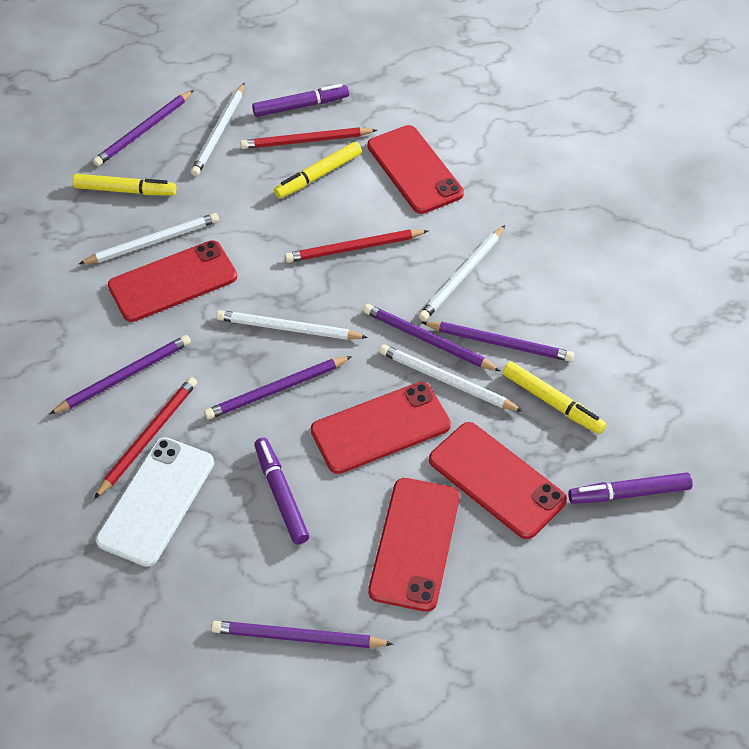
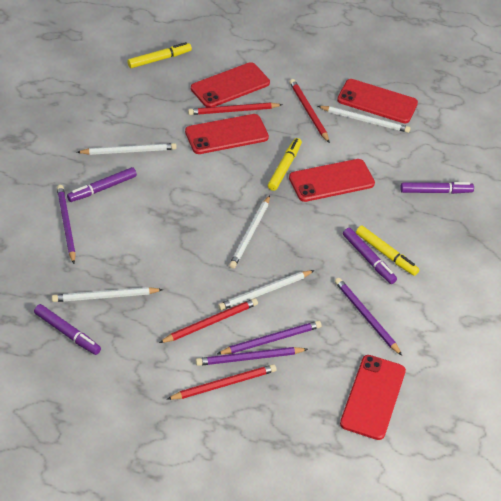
purple marker: [252,84,349,117] [254,438,309,544] [568,472,693,504] = 3 -> [34,304,101,355] [67,167,137,202] [343,228,397,284] [400,182,474,194] = 4
purple pencil: [49,335,191,415] [93,90,194,166] [204,356,352,419] [211,621,393,648] [363,304,501,371] [421,321,574,362] = 6 -> [57,185,76,264] [196,347,308,366] [217,321,322,355] [335,278,402,356] = 4
red pencil: [94,377,197,499] [240,127,377,149] [285,229,428,263] = 3 -> [159,298,258,343] [167,364,276,400] [188,102,283,115] [289,79,330,143] = 4
white phone: [96,437,214,567] = 1 -> none = 0

